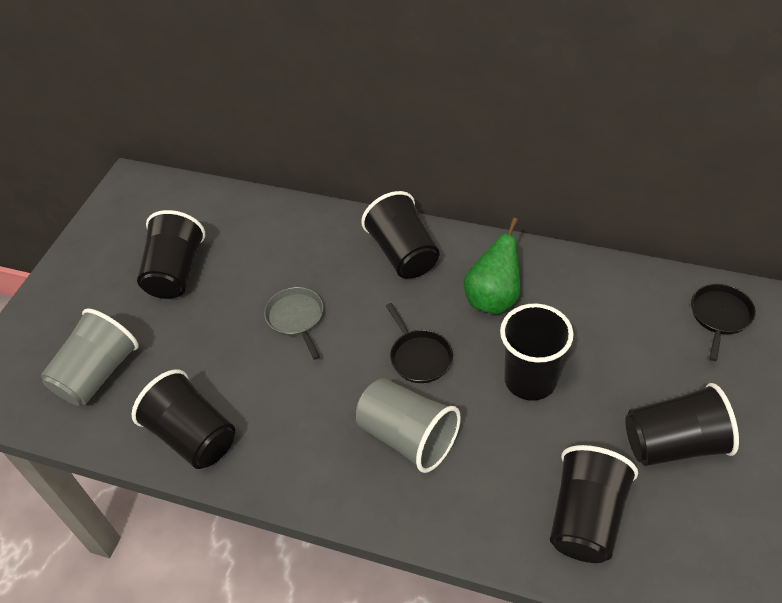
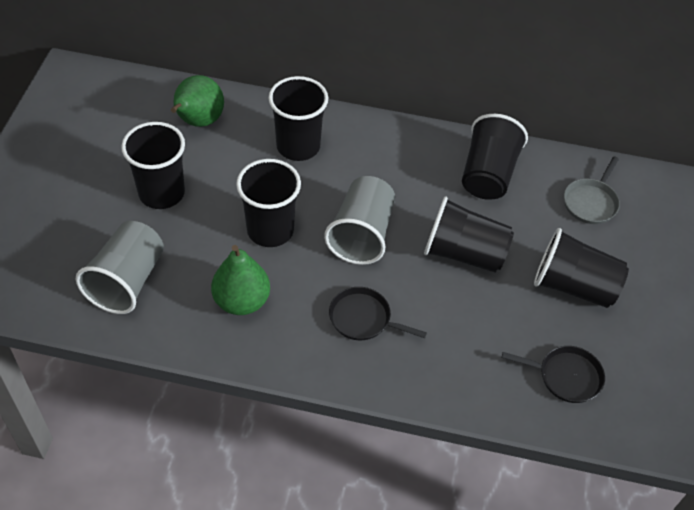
green pear: [464,218,520,314] = 1 -> [171,75,224,127] [211,245,270,315] = 2

